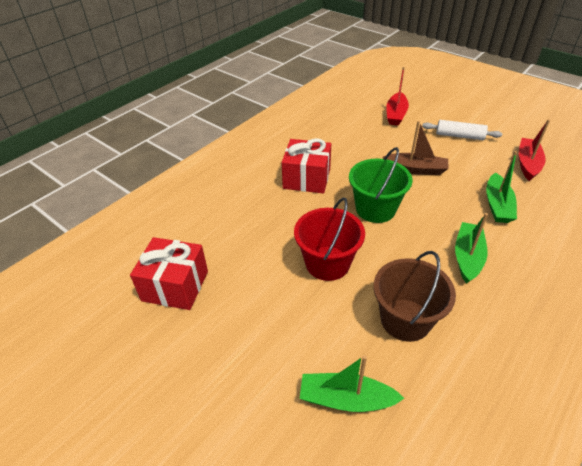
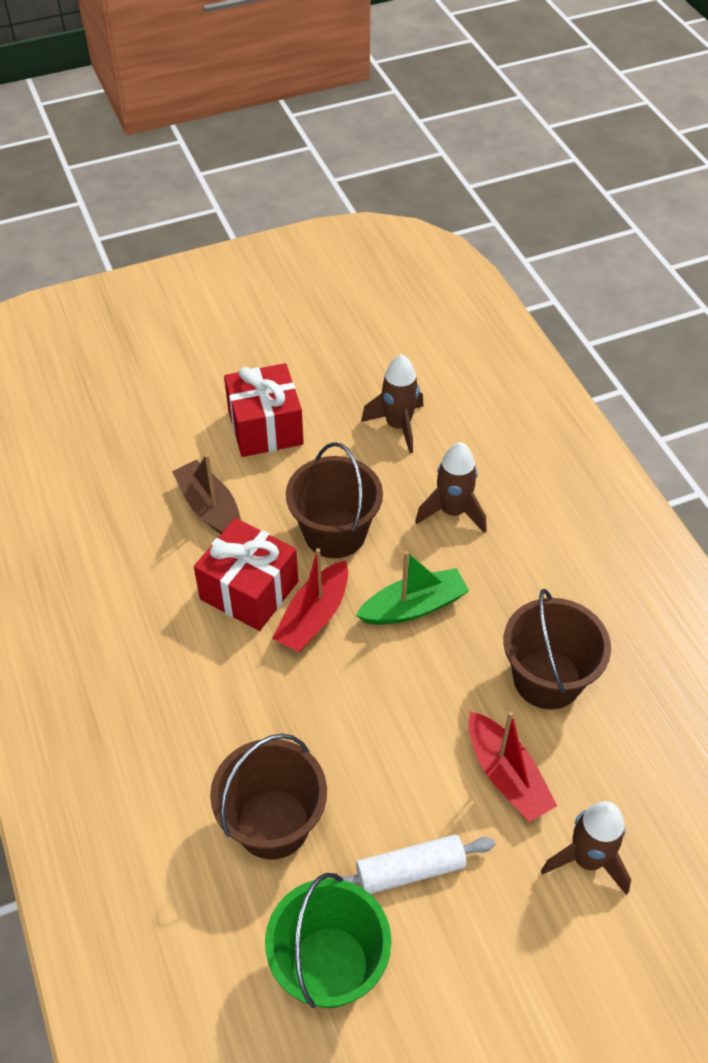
brown bucket: [374,251,456,342] = 1 -> [210,733,327,859] [286,442,383,558] [503,589,611,709] = 3
brown rocket: none = 0 -> [361,354,424,454] [415,442,487,533] [541,801,631,895] = 3
green boat: [300,355,404,412] [455,213,488,284] [486,151,517,223] = 3 -> [356,551,469,625] = 1
red bucket: [294,197,365,281] = 1 -> none = 0

